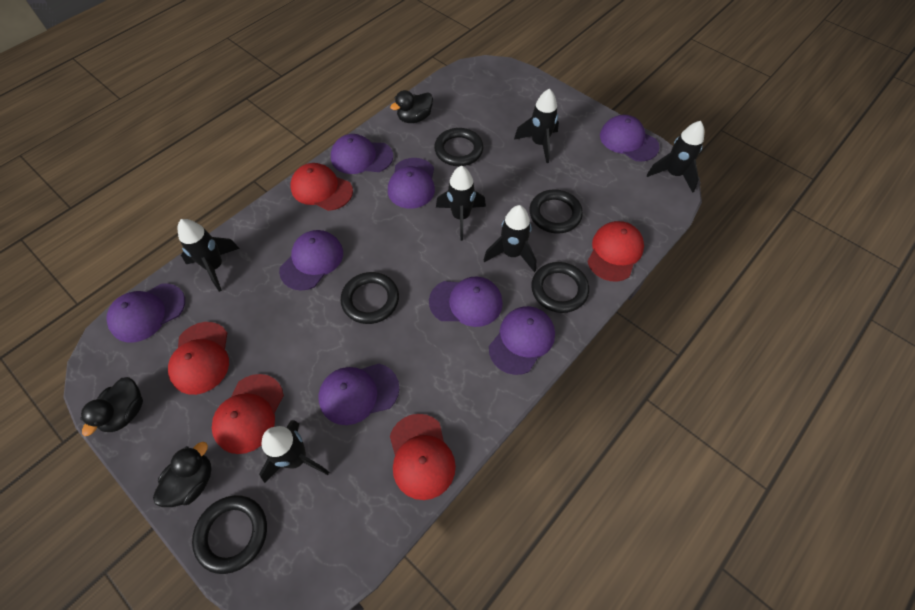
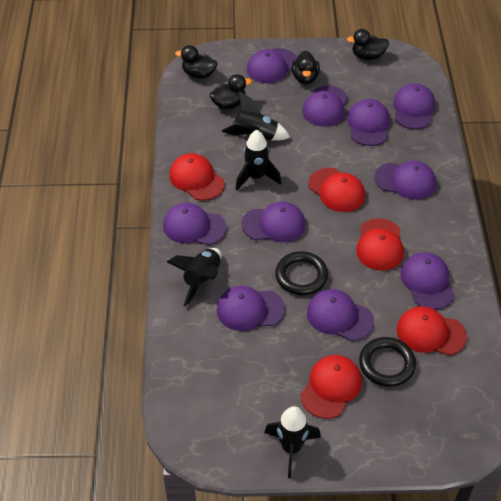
black duck: [80,377,143,436] [153,442,212,507] [390,90,433,123] = 3 -> [175,45,218,79] [209,74,252,109] [292,51,320,84] [347,29,389,60] = 4
black ring: [192,495,267,574] [340,272,399,324] [434,128,484,166] [529,189,583,234] [531,262,589,313] = 5 -> [275,251,328,295] [359,337,416,387] = 2
black rocket: [178,219,240,292] [259,420,329,483] [436,166,486,241] [484,205,536,272] [514,88,559,163] [647,121,704,193] = 6 -> [167,248,221,307] [222,91,290,141] [236,130,281,190] [264,406,321,479] = 4
purple cap: [106,283,185,343] [279,230,343,291] [318,364,399,425] [331,134,393,174] [388,158,435,209] [429,276,503,327] [489,306,555,375] [600,115,660,162] = 8 -> [163,203,227,245] [217,286,285,331] [242,201,305,242] [247,48,297,83] [302,86,348,126] [307,289,374,341] [347,99,390,146] [374,161,436,200] [393,83,435,129] [400,252,455,310] = 10

